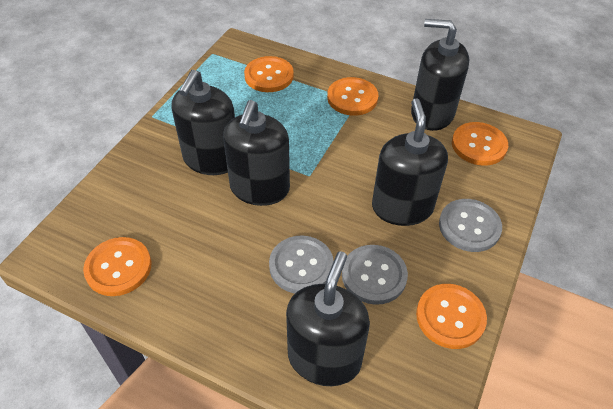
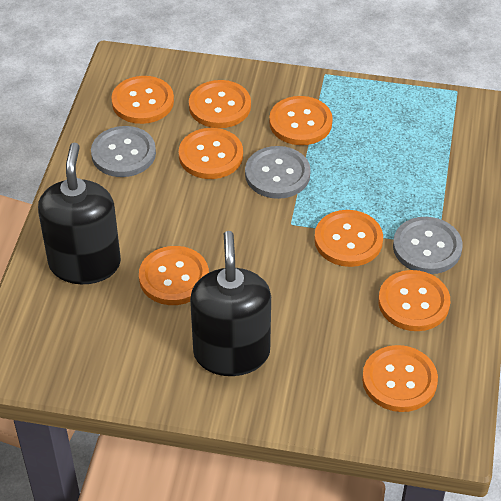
black soap dispenser: [172,70,235,175] [223,100,290,206] [286,251,370,386] [372,98,448,226] [411,19,469,131] = 5 -> [38,143,121,284] [190,231,271,376] = 2
orange button: [83,237,151,296] [244,56,294,92] [327,77,378,116] [416,284,487,349] [452,122,508,166] = 5 -> [111,76,174,124] [139,246,209,305] [179,128,243,179] [189,80,251,128] [269,96,333,145] [314,210,383,267] [362,345,438,412] [378,270,450,331] = 8

